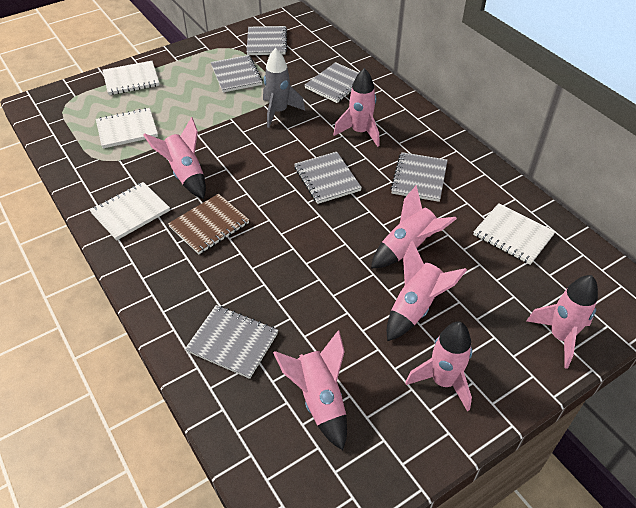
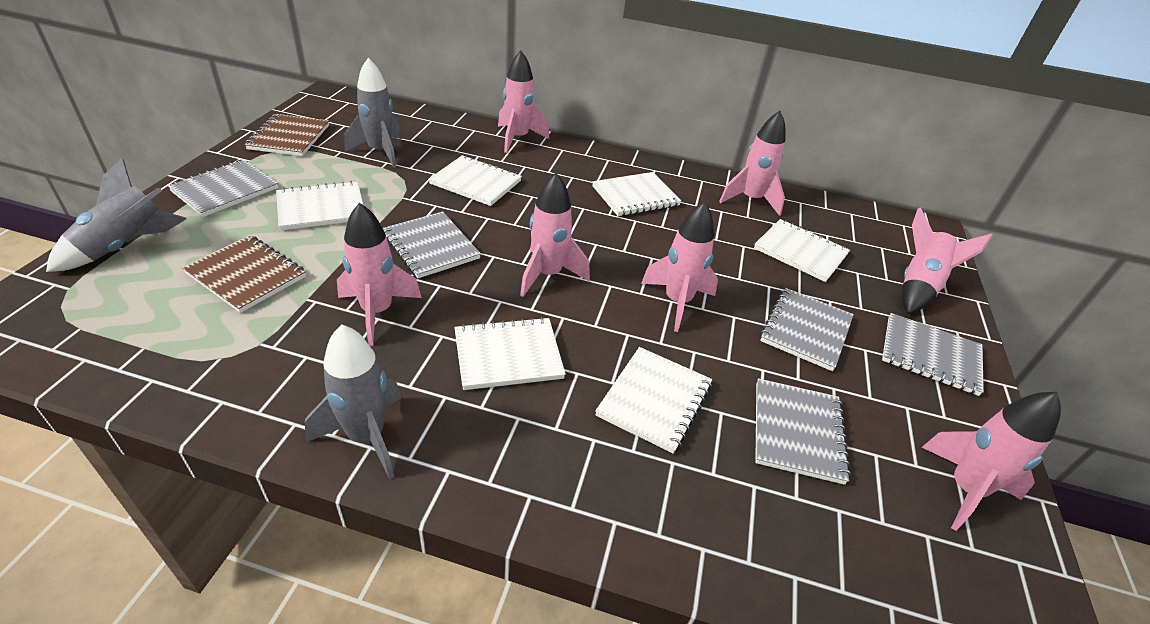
brown notebook: [168,194,249,254] = 1 -> [182,235,306,313] [245,114,329,156] = 2
grey notebook: [185,305,278,379] [211,55,263,92] [247,26,287,55] [294,152,362,204] [305,62,359,103] [391,152,448,202] = 6 -> [168,160,278,217] [383,211,481,278] [755,378,851,485] [760,288,854,371] [882,313,984,396] = 5
grey rocket: [263,48,305,128] = 1 -> [46,158,187,272] [305,325,402,479] [344,58,402,168] = 3
white notebook: [90,182,170,240] [96,108,158,148] [103,61,160,95] [473,203,556,265] = 4 -> [276,181,363,230] [428,155,522,206] [454,317,566,390] [592,172,681,216] [595,347,712,454] [754,219,850,282] = 6

